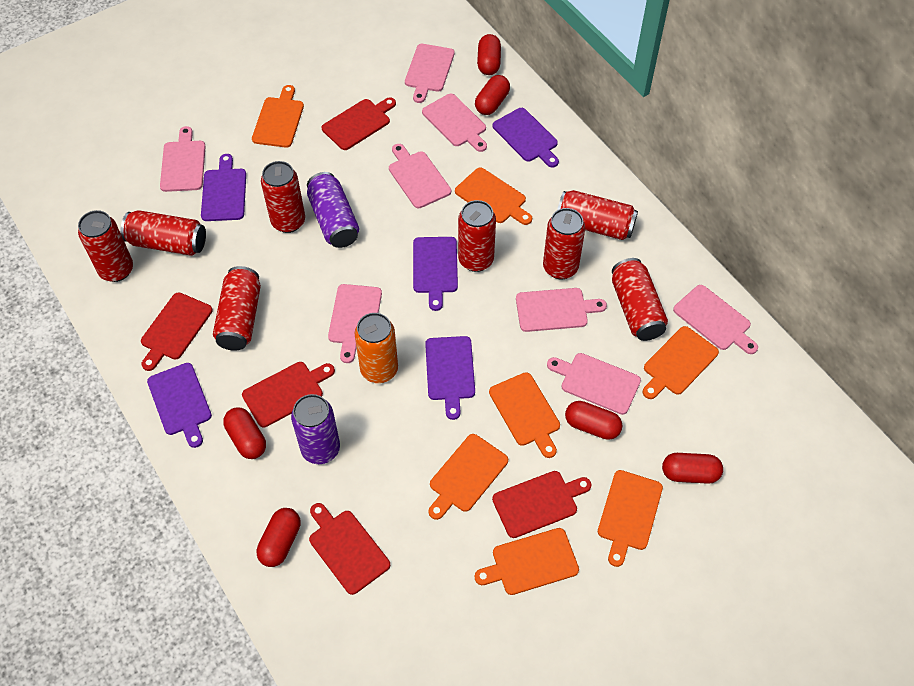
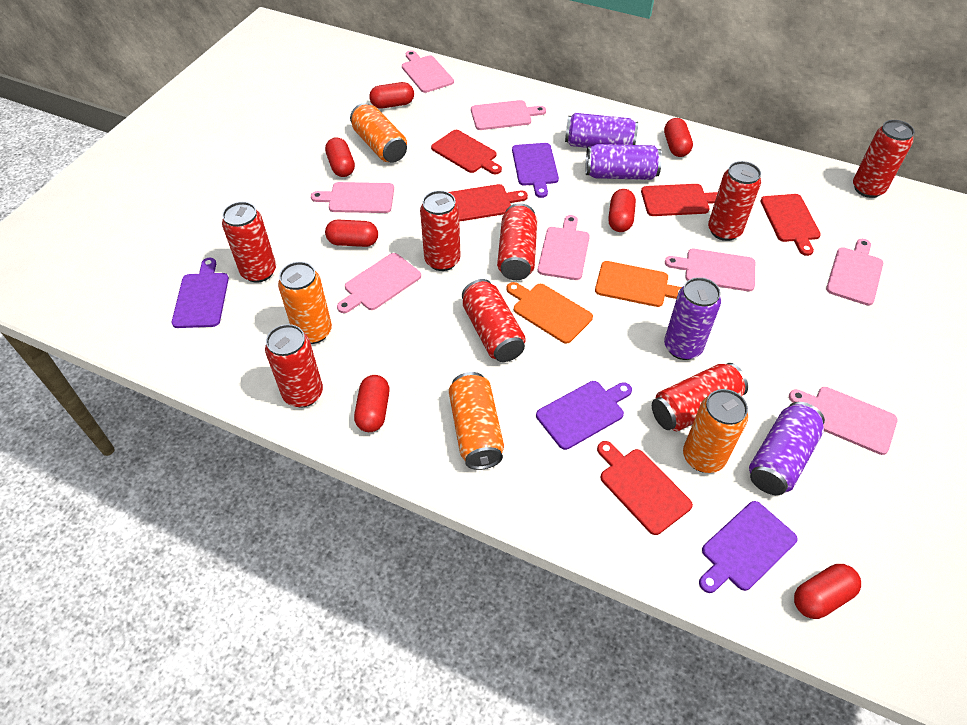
orange can: [355,313,398,383] = 1 -> [278,262,332,344] [350,103,407,163] [449,372,504,470] [683,389,748,473] = 4
orange cutting board: [252,85,304,148] [429,434,508,520] [455,167,532,225] [475,528,579,595] [489,372,560,458] [598,470,663,567] [643,326,719,399] = 7 -> [506,282,593,344] [595,261,682,307] = 2
purple can: [291,394,340,464] [307,172,359,248] = 2 -> [565,113,638,148] [586,144,662,180] [664,277,721,360] [749,402,825,495] = 4
purple cutting board: [147,363,212,448] [201,154,246,221] [413,237,458,311] [425,336,475,420] [493,108,559,168] = 5 -> [172,258,229,328] [512,143,559,198] [536,381,632,450] [699,501,798,593] = 4
red capsule: [223,407,266,459] [257,508,301,567] [475,75,510,115] [477,34,501,75] [565,401,622,440] [662,453,723,484] = 6 -> [325,137,355,177] [325,220,378,247] [354,375,390,432] [369,82,414,109] [608,189,636,232] [664,118,693,157] [794,564,861,619] = 7

